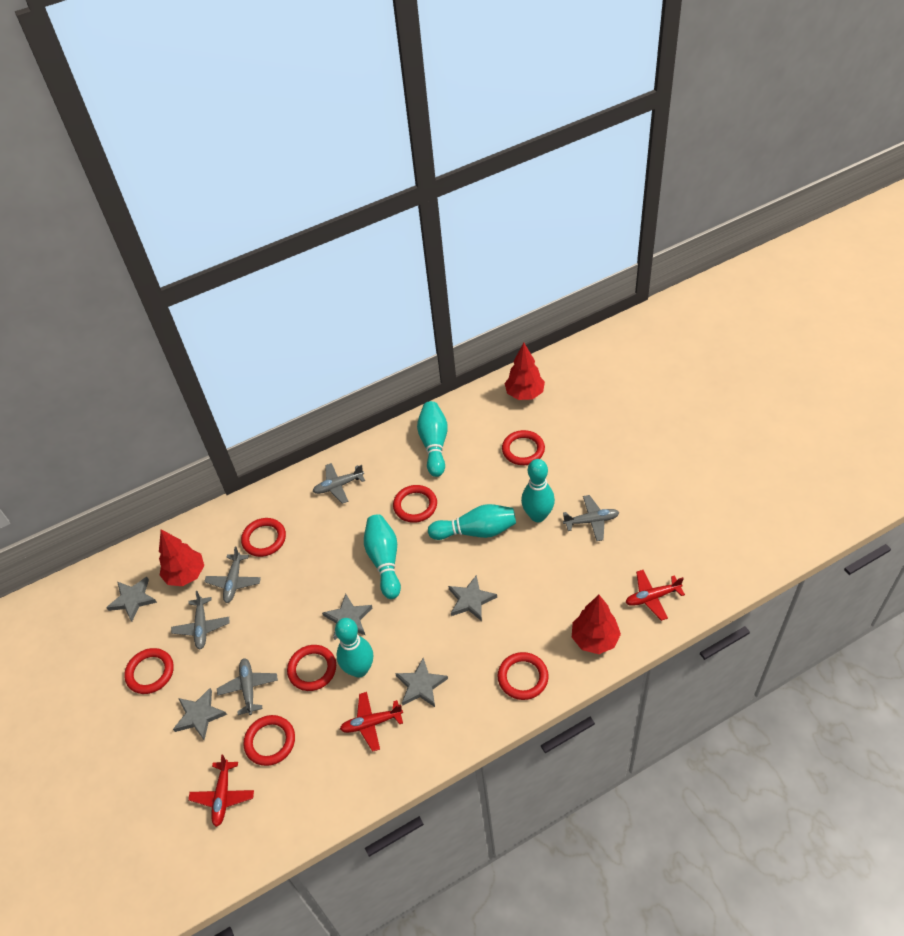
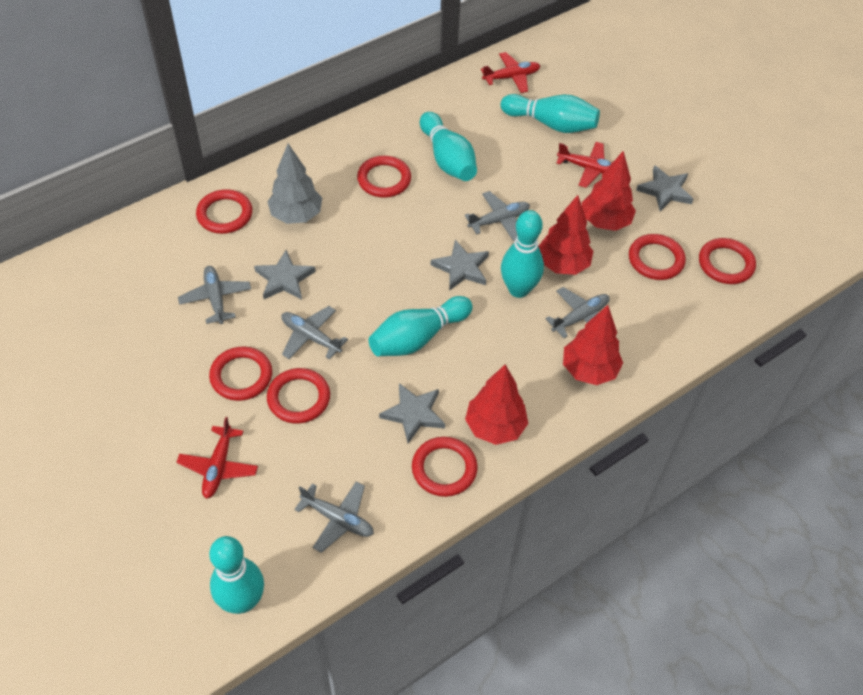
grey star: [106,577,157,621] [173,688,227,740] [322,594,372,640] [395,658,448,707] [448,575,497,621] = 5 -> [254,250,316,300] [379,383,445,443] [431,240,489,291] [636,165,693,211] = 4
grey tree: none = 0 -> [267,144,322,224] = 1
red tree: [159,529,204,586] [504,343,545,400] [572,595,621,654] = 3 -> [465,365,528,445] [538,195,593,275] [563,305,623,385] [582,151,636,231] = 4

